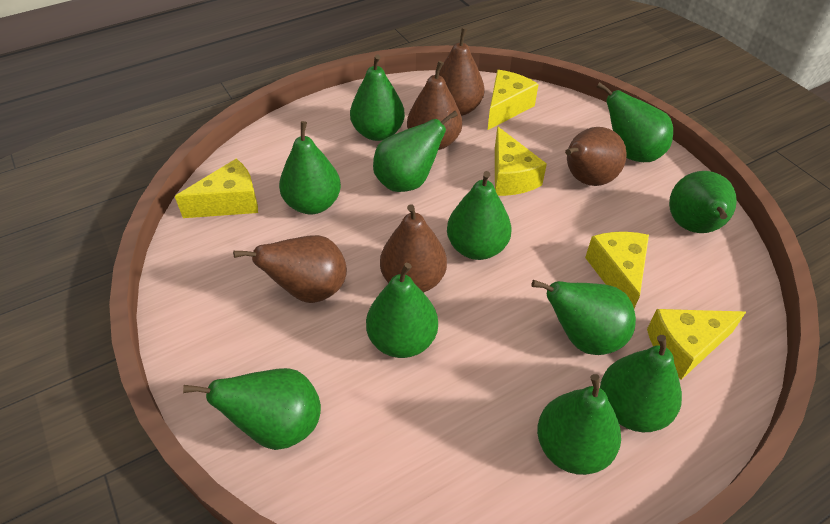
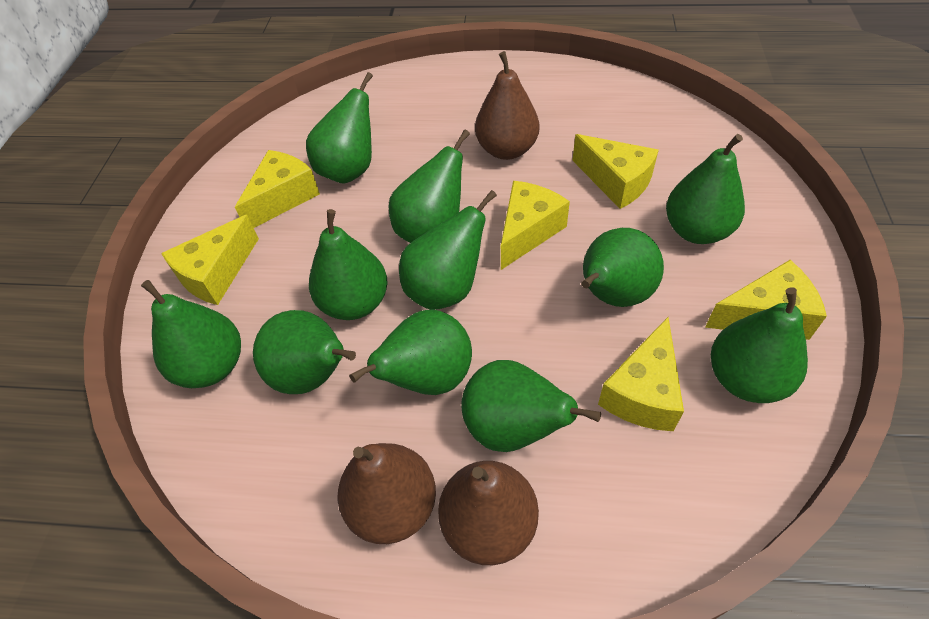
brown pear: [233,235,347,303] [380,204,447,293] [407,61,462,150] [439,28,485,116] [565,127,627,186] = 5 -> [337,443,436,544] [438,461,539,565] [475,51,539,160] = 3
yellow cheese: [175,159,258,218] [488,70,539,130] [495,126,547,196] [585,232,649,308] [647,309,746,380] = 5 -> [161,215,259,305] [235,150,320,228] [501,181,570,270] [572,134,659,209] [598,317,684,431] [705,260,827,340] = 6

